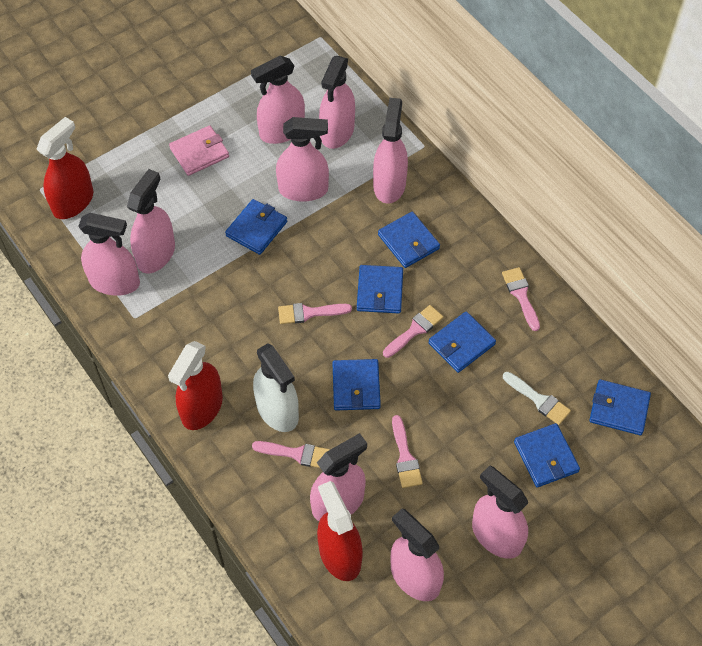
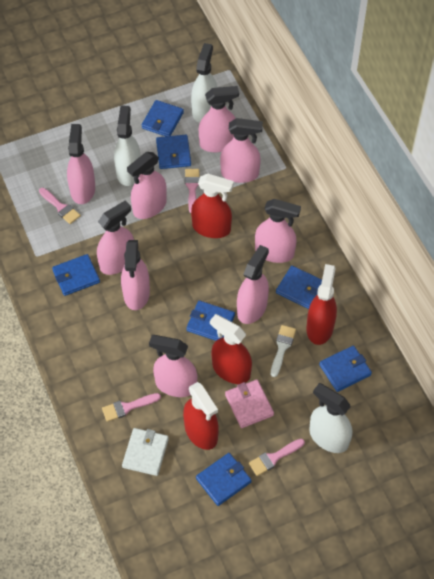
pink brush: [252,441,330,468] [278,303,352,324] [383,305,443,358] [392,415,423,488] [502,267,540,331] = 5 -> [39,188,81,224] [102,393,161,422] [185,169,200,213] [249,439,305,476] = 4
red spray bottle: [36,117,93,219] [168,341,223,430] [317,481,363,581] = 3 -> [183,382,219,450] [191,174,234,238] [210,314,252,384] [306,264,337,345] = 4
white spray bottle: [253,343,299,432] = 1 -> [114,105,141,186] [191,43,217,123] [309,383,352,453] = 3
white wallet: none = 0 -> [122,428,169,476] = 1

